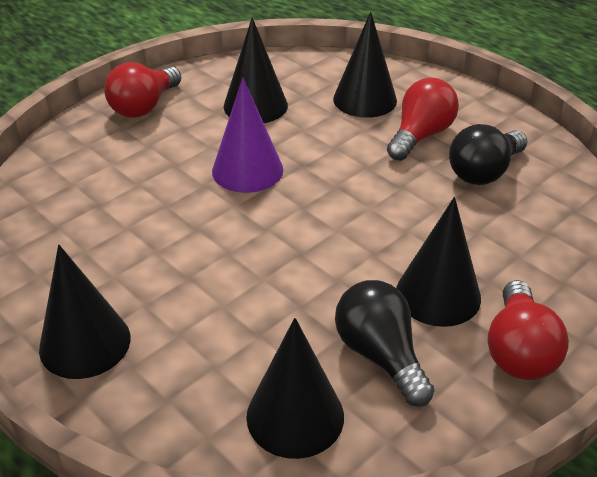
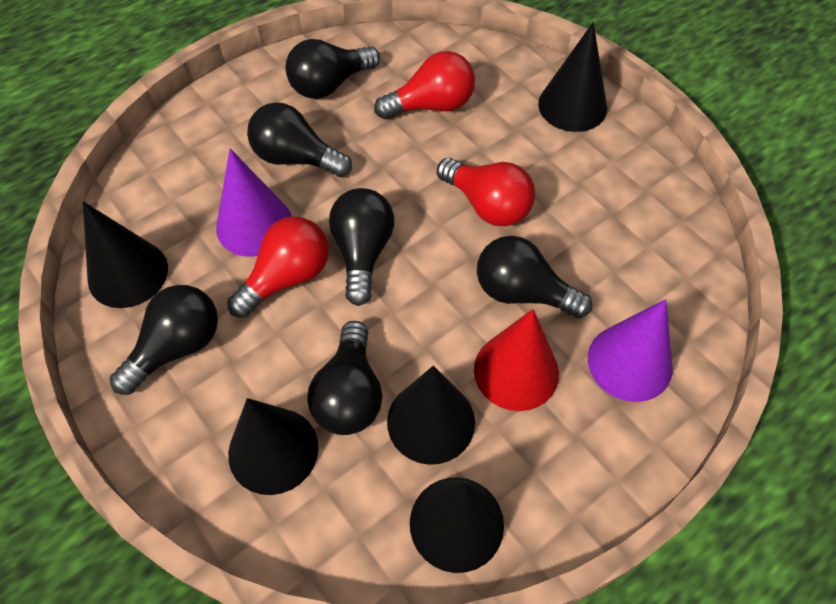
black light bulb: [335,280,435,407] [449,124,528,185] = 2 -> [110,285,218,395] [247,102,352,177] [285,39,380,99] [307,321,383,435] [329,188,394,306] [477,236,592,319] = 6
purple cone: [212,78,283,193] = 1 -> [216,148,292,257] [588,299,673,402] = 2
red cone: none = 0 -> [474,309,559,411] = 1

